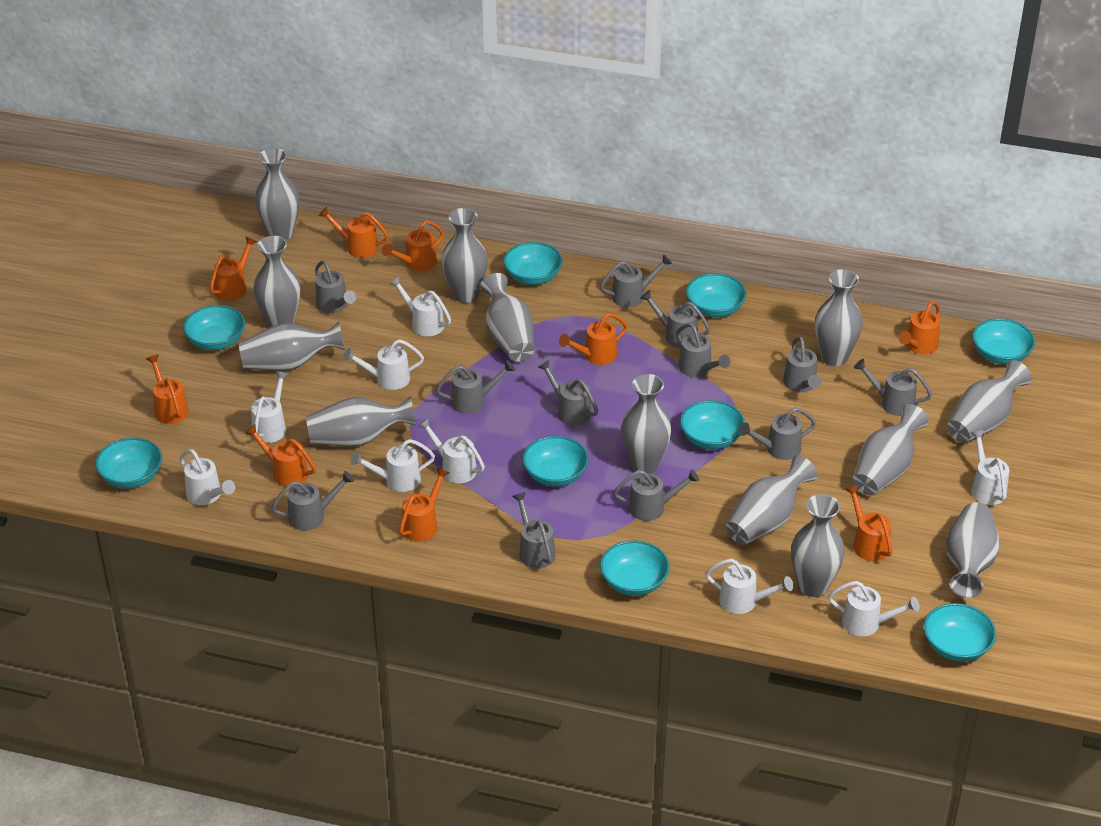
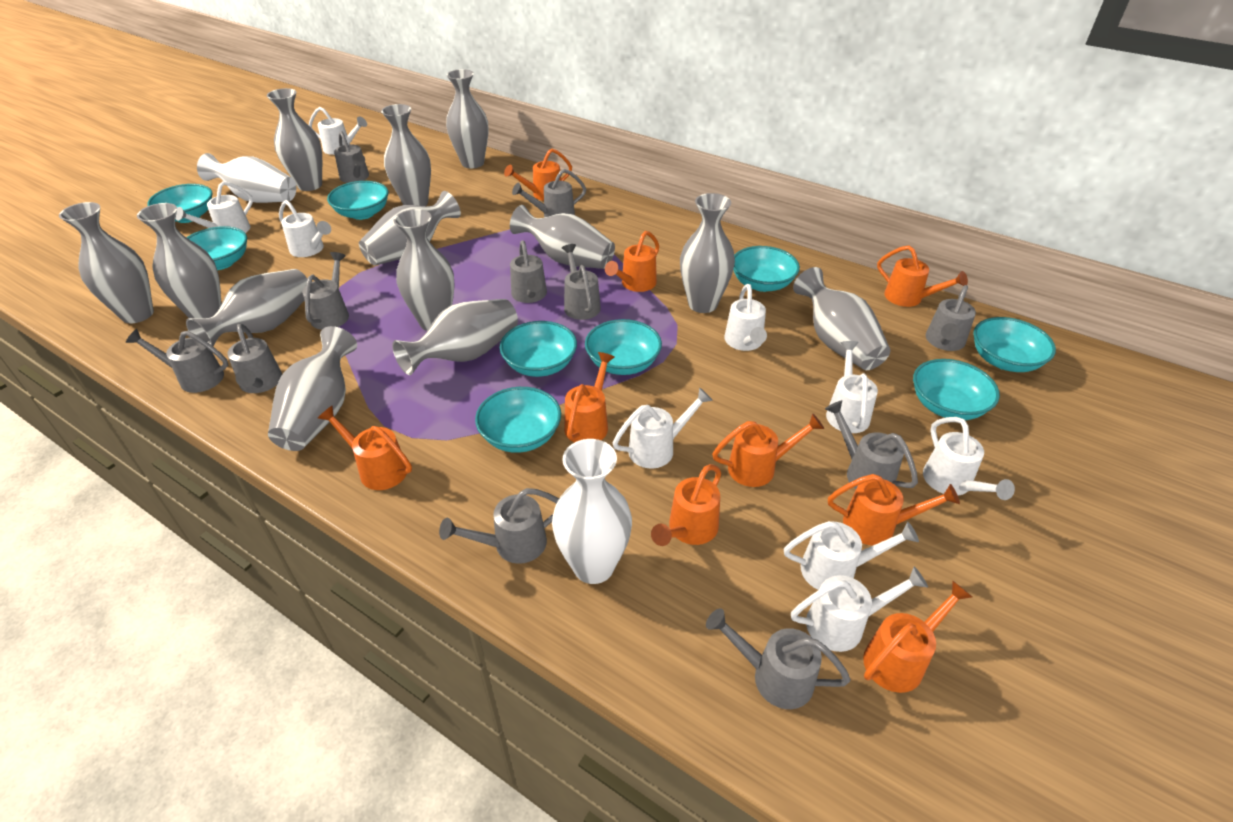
grey watering can: [271,471,354,531] [315,260,356,313] [436,360,515,414] [512,492,555,569] [538,360,598,426] [600,254,672,308] [613,469,699,521] [640,290,710,348] [676,323,730,377] [739,407,816,460] [783,336,821,392] [854,359,932,416] = 12 -> [126,329,228,393] [227,323,282,393] [302,252,349,330] [334,131,369,183] [439,488,559,564] [510,240,547,303] [512,169,586,217] [562,244,601,320] [706,608,851,709] [825,400,918,489] [926,285,976,351] = 11
white vase: none = 0 -> [197,153,296,203] [552,439,632,584] = 2

